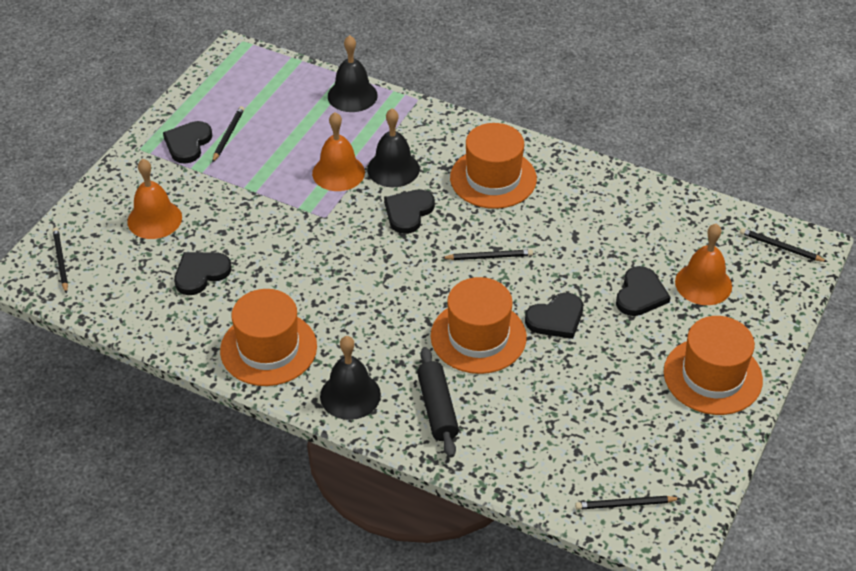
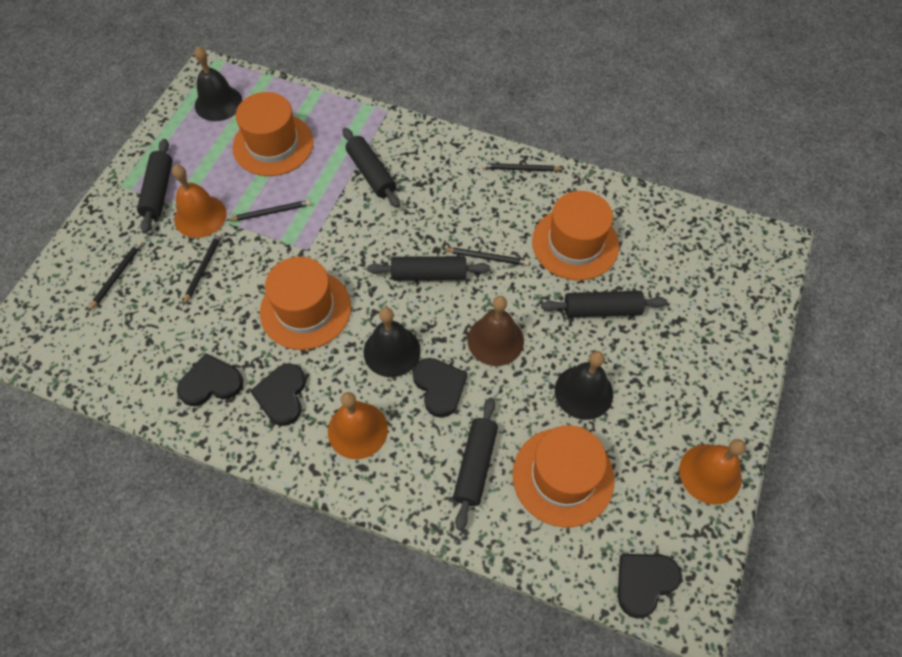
black heart: [163,121,212,164] [174,252,232,295] [384,189,435,234] [525,293,583,339] [616,266,671,316] = 5 -> [177,353,243,406] [250,363,306,426] [413,358,468,418] [618,554,682,619] = 4
black rolling pin: [417,347,459,458] = 1 -> [137,139,173,234] [343,128,400,208] [367,256,490,281] [453,397,498,531] [541,291,667,318] = 5
brown bell: none = 0 -> [467,296,524,366] = 1

